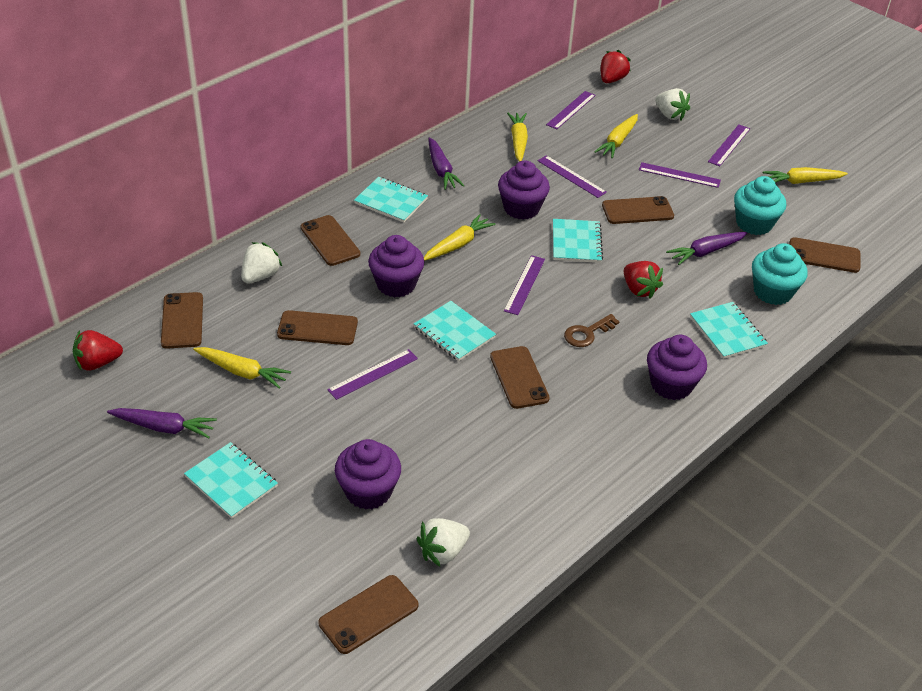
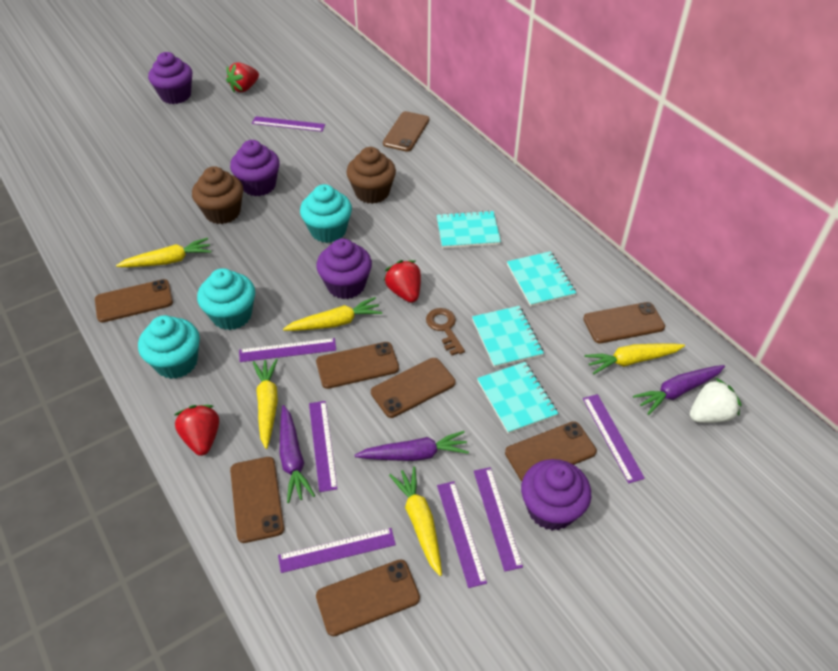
brown cupcake: none = 0 -> [192,166,243,224] [346,147,396,204] = 2
brown phone: [161,292,203,349] [277,310,358,345] [301,215,360,266] [319,575,418,654] [490,346,550,409] [602,196,674,224] [789,237,860,273] = 7 -> [95,279,173,323] [230,457,284,543] [316,342,399,389] [316,559,420,636] [371,358,456,418] [383,111,430,152] [505,421,597,481] [583,302,665,343] = 8
purple ruler: [327,349,418,400] [504,255,545,315] [538,155,607,198] [546,91,596,129] [639,162,721,188] [708,125,750,166] = 6 -> [239,338,336,362] [252,116,325,132] [278,528,396,573] [309,401,337,492] [437,481,487,588] [474,467,523,572] [583,394,645,483] = 7
turquoise cupcake: [734,176,786,235] [752,243,808,305] = 2 -> [138,315,200,379] [197,268,255,330] [300,184,352,243] = 3
turquoise notebook: [184,442,278,519] [354,177,428,223] [414,301,496,361] [553,219,603,263] [690,302,768,359] = 5 -> [437,210,501,249] [472,306,544,368] [477,362,559,434] [507,251,576,307] = 4
white strawberry: [241,242,282,283] [417,518,470,567] [655,88,690,121] = 3 -> [690,378,741,423] = 1

